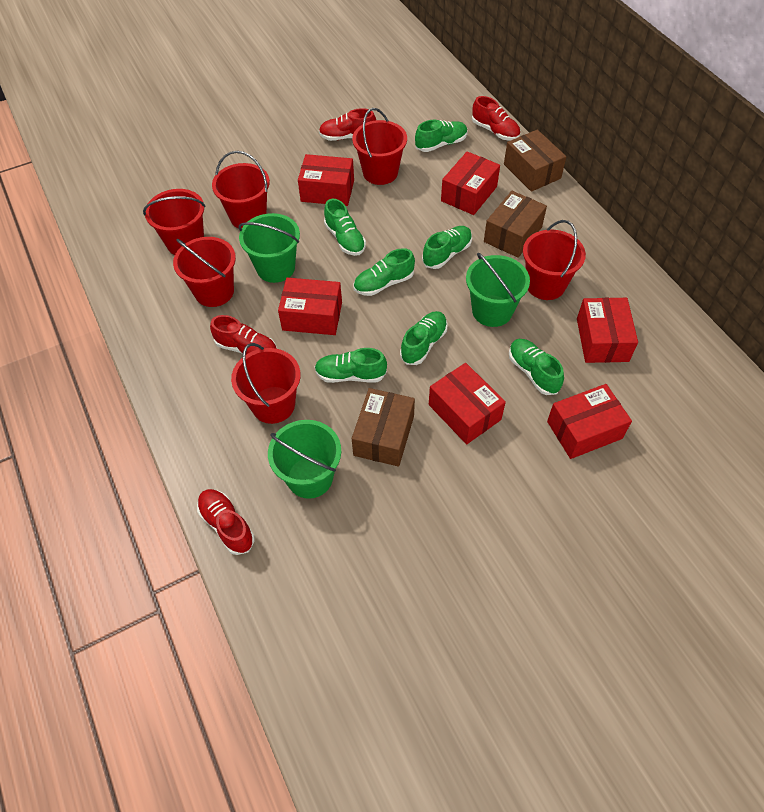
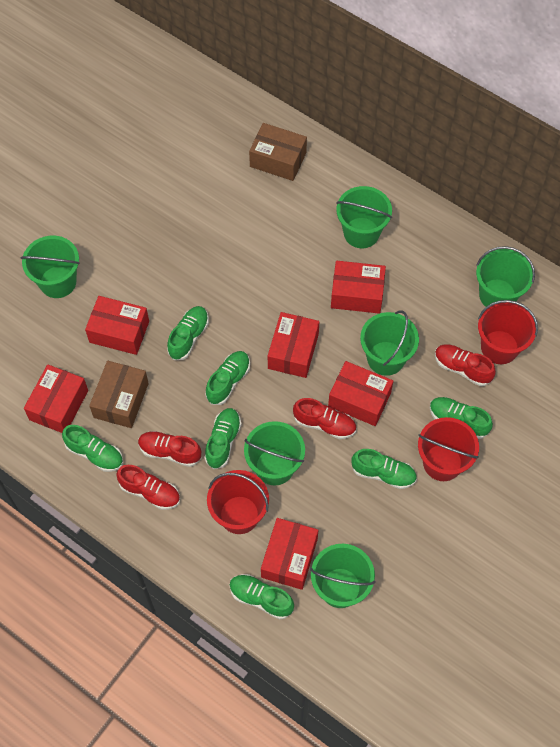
brown box: [352,388,415,467] [484,191,547,258] [504,130,566,192] = 3 -> [89,361,149,428] [249,123,307,181] = 2
green bucket: [238,213,300,283] [268,420,341,499] [466,253,530,327] = 3 -> [21,236,80,298] [244,421,305,485] [310,544,376,608] [336,186,392,248] [360,311,419,376] [476,246,535,307] = 6
red bucket: [143,189,206,255] [173,237,236,307] [212,151,270,229] [231,343,301,424] [352,108,407,185] [523,220,586,300] = 6 -> [207,470,269,534] [418,417,479,481] [478,300,538,364] = 3

